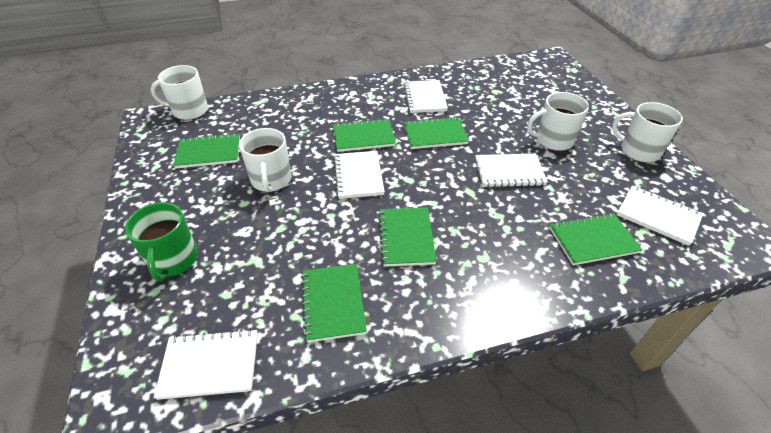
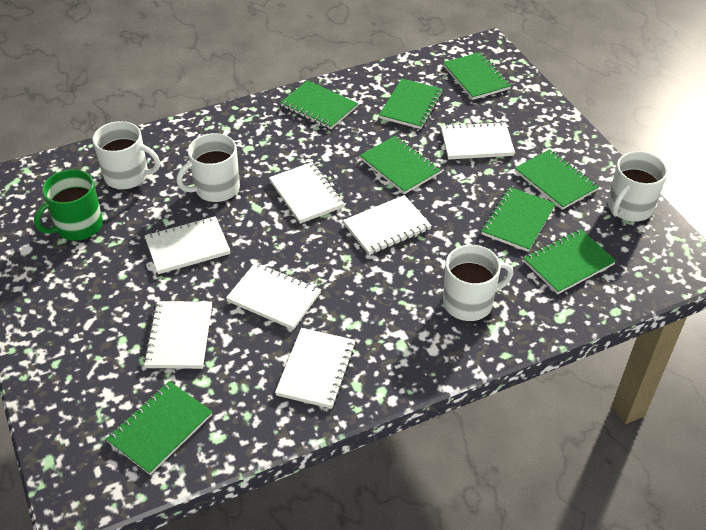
green notebook: [173,133,240,169] [301,264,367,343] [333,119,396,152] [378,207,437,267] [404,117,469,149] [549,213,642,265] = 6 -> [106,381,212,475] [280,80,358,129] [360,136,441,194] [379,79,443,129] [443,52,511,100] [481,187,556,252] [515,149,599,210] [524,229,616,294] = 8
white notebook: [154,329,258,400] [333,151,385,199] [403,80,448,113] [475,154,548,187] [617,185,703,246] = 5 -> [143,301,212,369] [145,216,230,274] [226,262,321,330] [269,162,344,224] [275,328,356,409] [343,195,432,255] [441,121,515,160] = 7

